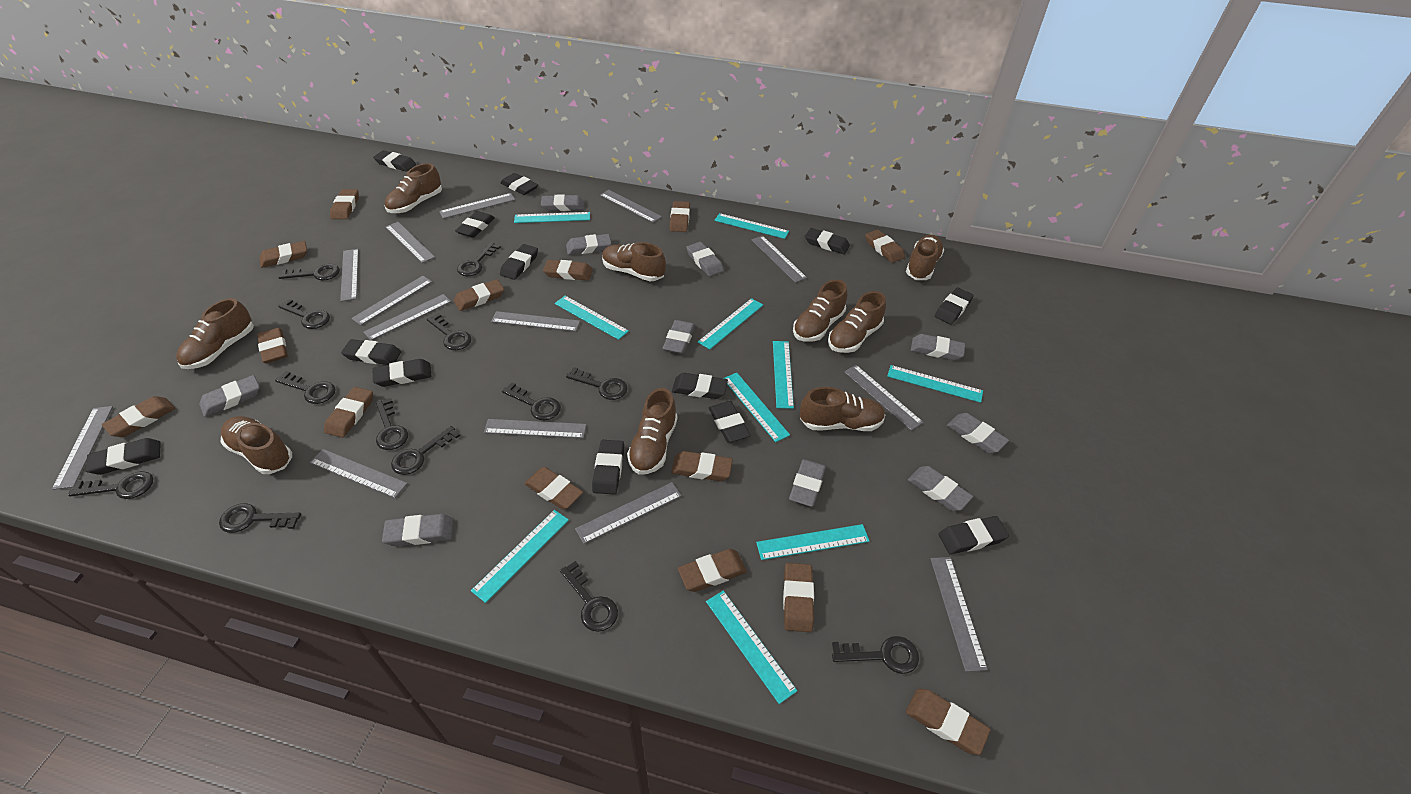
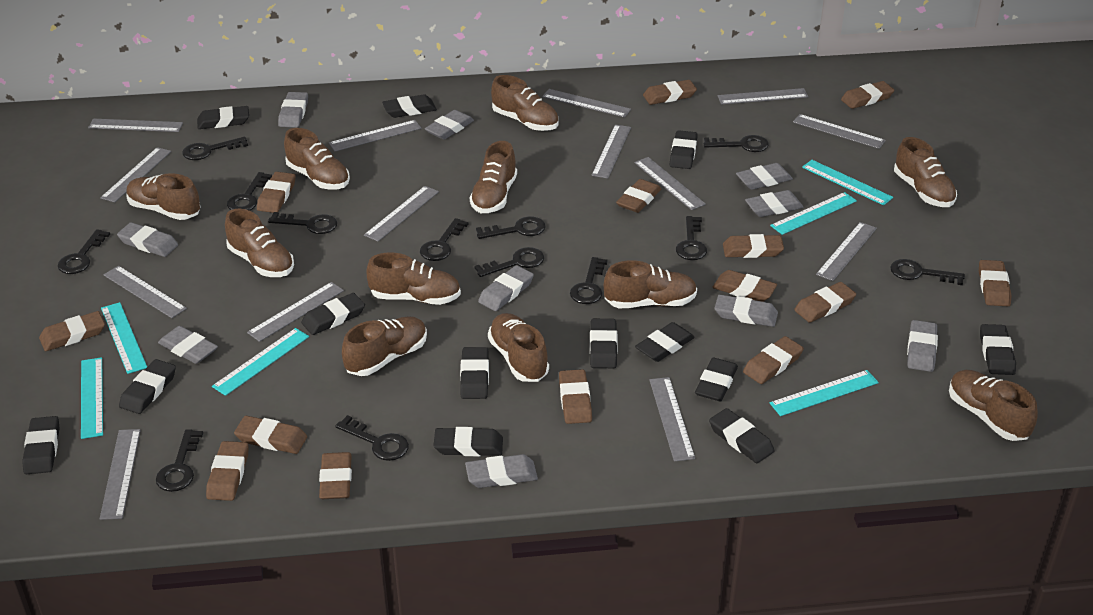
brown shoe: [176,298,254,369] [220,416,292,474] [385,163,442,213] [602,242,666,281] [627,388,677,475] [793,280,847,342] [800,387,885,431] [828,291,886,353] [906,235,944,280] = 9 -> [126,173,200,220] [225,209,294,277] [284,128,350,189] [342,316,427,376] [366,253,461,305] [470,141,517,213] [488,313,549,382] [491,75,559,131] [604,260,697,308] [894,137,957,207] [949,370,1038,441] = 11
turquoise ruler: [471,510,569,603] [514,212,590,223] [555,296,629,340] [698,298,763,350] [706,591,797,704] [714,213,789,239] [724,373,790,442] [756,524,870,560] [773,341,794,409] [887,365,983,403] = 10 -> [81,357,103,439] [101,302,147,374] [212,328,309,396] [770,192,857,235] [770,370,879,416] [802,160,893,205] = 6

